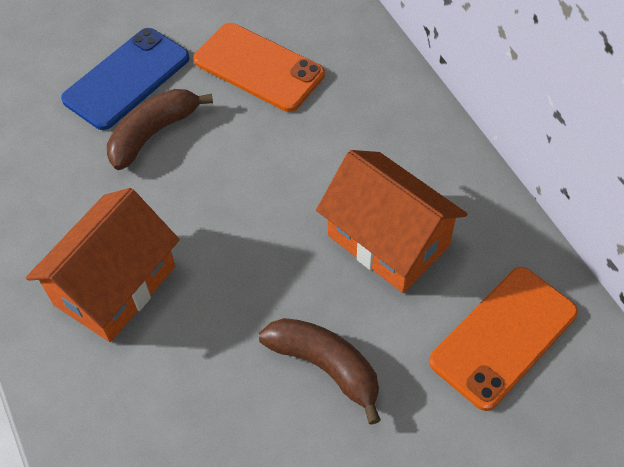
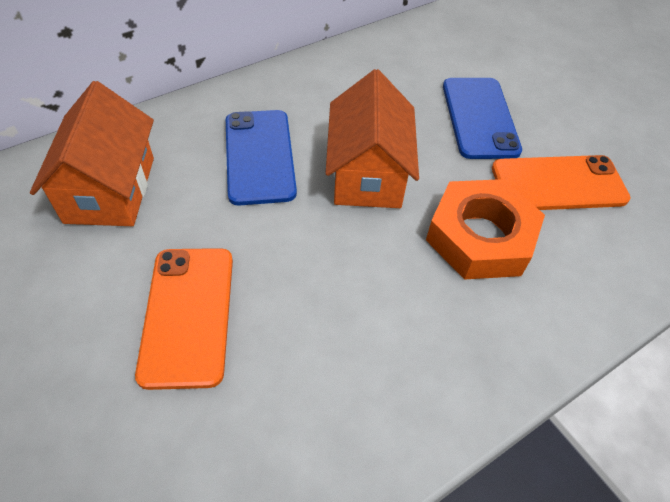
blue phone: [61,28,190,130] = 1 -> [226,110,297,206] [443,78,522,159] = 2
brown banana: [107,89,213,170] [259,318,380,425] = 2 -> none = 0
orange nut: none = 0 -> [426,179,545,280] = 1

